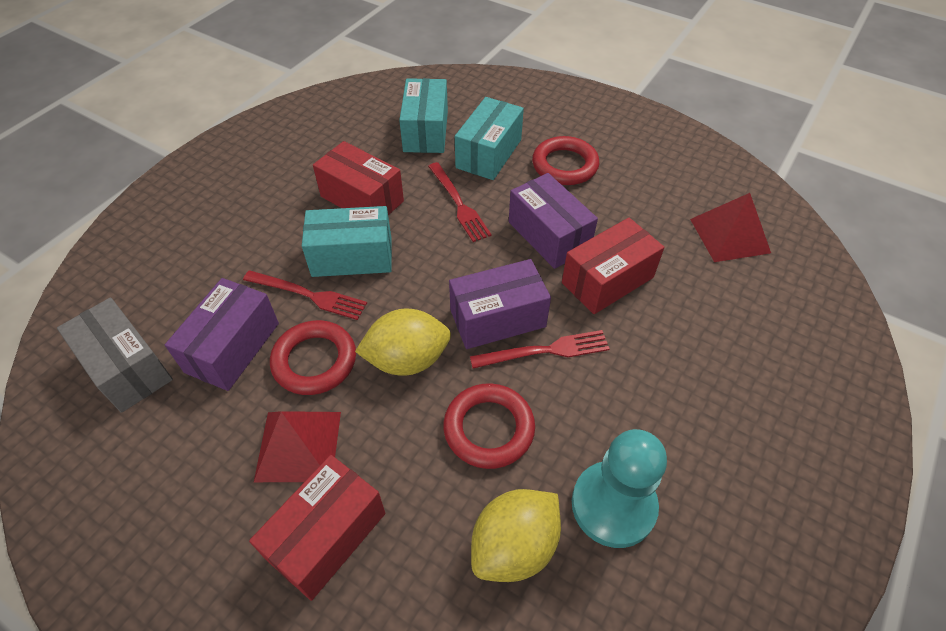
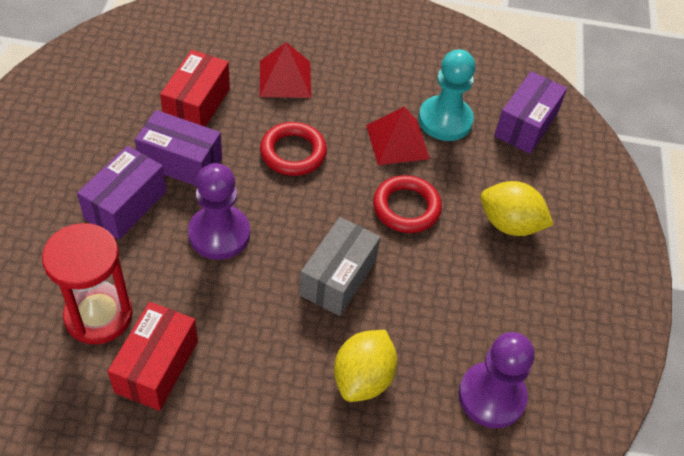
purple pawn: none = 0 -> [188,163,250,260] [459,332,535,428] = 2
red box: [249,455,385,601] [313,141,404,215] [562,218,664,314] = 3 -> [108,302,198,411] [160,50,230,127] = 2
red fork: [243,270,367,320] [428,162,492,242] [470,330,610,369] = 3 -> none = 0
red hourglass: none = 0 -> [42,223,133,344] = 1
red ring: [270,320,356,395] [443,383,535,469] [532,136,599,185] = 3 -> [260,122,327,176] [373,175,442,233] = 2
turquoise box: [302,206,392,277] [399,78,448,153] [455,97,524,180] = 3 -> none = 0

